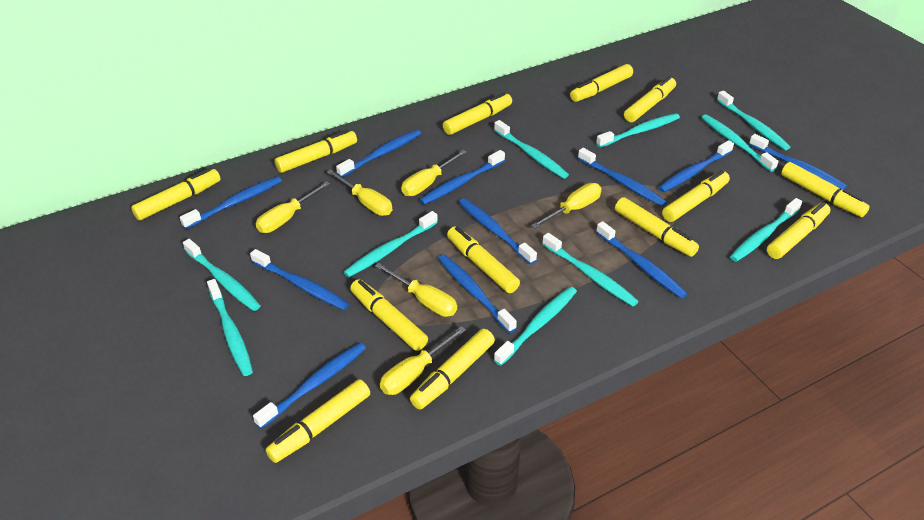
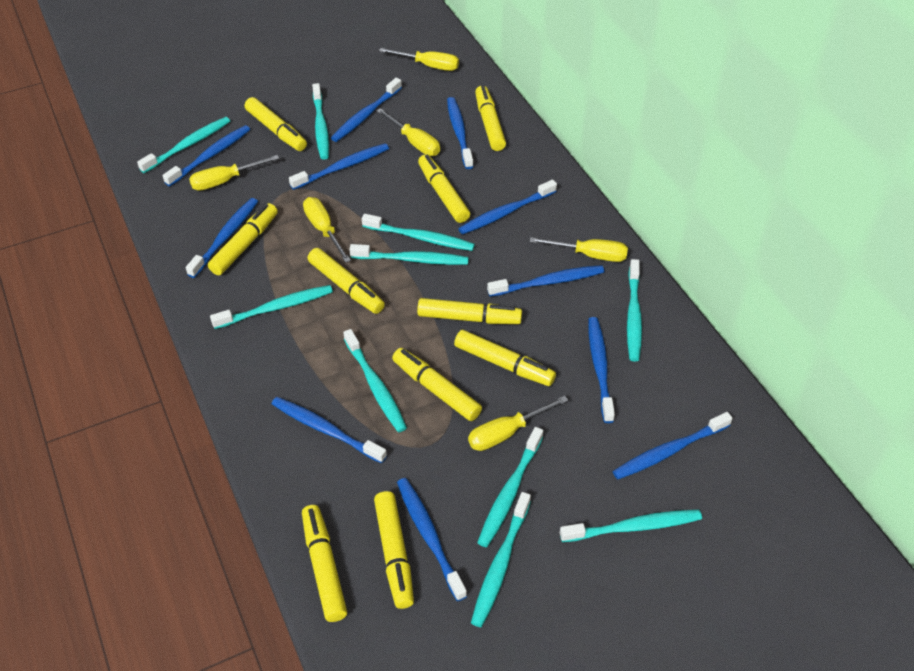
yellow marker: [131,168,221,220] [265,379,370,463] [274,130,357,173] [350,279,428,351] [410,329,495,410] [443,92,512,135] [447,226,520,293] [570,64,633,102] [615,197,699,257] [624,76,676,122] [662,170,730,222] [767,202,830,259] [781,162,870,217] = 13 -> [208,203,278,275] [245,97,307,151] [302,505,347,622] [308,248,385,314] [374,491,414,609] [392,348,482,421] [417,298,522,324] [418,154,470,223] [454,330,556,386] [475,86,506,151] = 10

